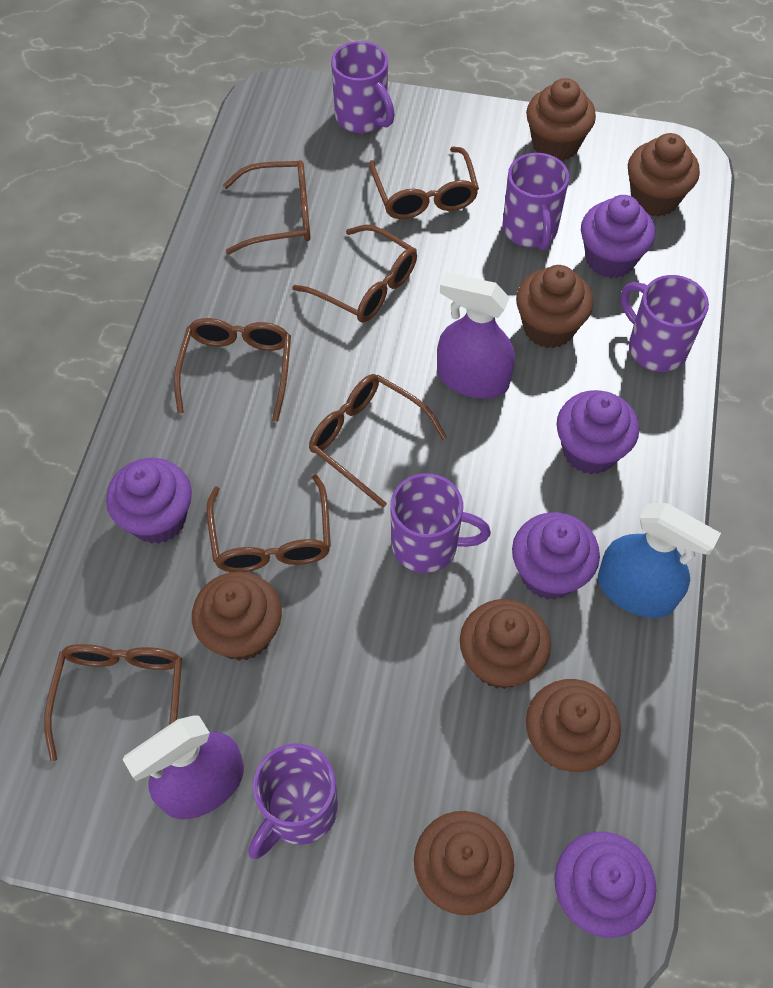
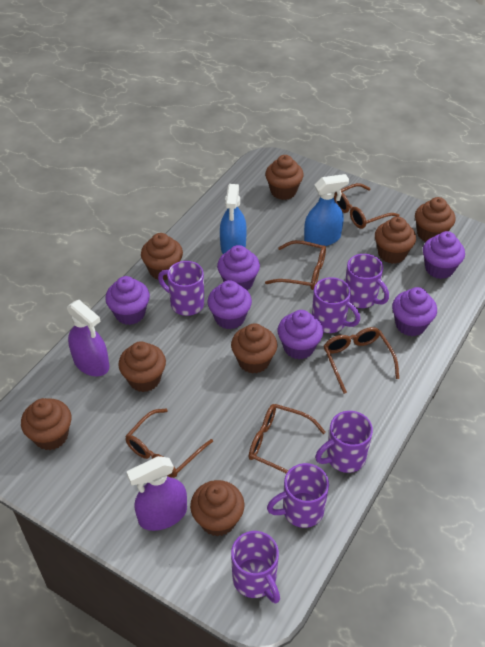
blue spray bottle: [598,503,721,618] = 1 -> [220,184,247,254] [304,174,349,246] = 2
brown cupcake: [192,572,282,661] [414,811,514,915] [460,599,551,689] [516,265,593,348] [526,78,596,161] [526,679,621,772] [628,133,700,217] = 7 -> [21,398,71,450] [118,341,166,392] [141,233,183,280] [190,480,244,537] [231,323,277,374] [265,155,304,200] [375,217,416,264] [415,197,456,242] = 8
brown glasses: [44,644,182,762] [174,318,291,421] [207,474,331,572] [223,160,311,254] [292,225,417,323] [309,374,447,508] [369,146,479,219] = 7 -> [125,409,213,478] [249,404,326,474] [265,240,326,290] [324,327,399,394] [334,183,399,229] = 5
purple cupcake: [106,458,192,544] [512,512,600,600] [554,832,656,938] [557,390,639,474] [581,195,655,278] = 5 -> [105,276,150,325] [207,280,252,329] [217,245,260,291] [278,310,323,359] [392,287,437,336] [423,231,465,279] = 6
purple mug: [248,743,338,859] [331,41,395,133] [390,473,491,573] [502,153,569,250] [620,275,709,372] = 5 -> [158,261,205,316] [231,531,280,603] [267,463,329,528] [312,277,360,333] [315,411,373,473] [345,254,389,308] = 6

